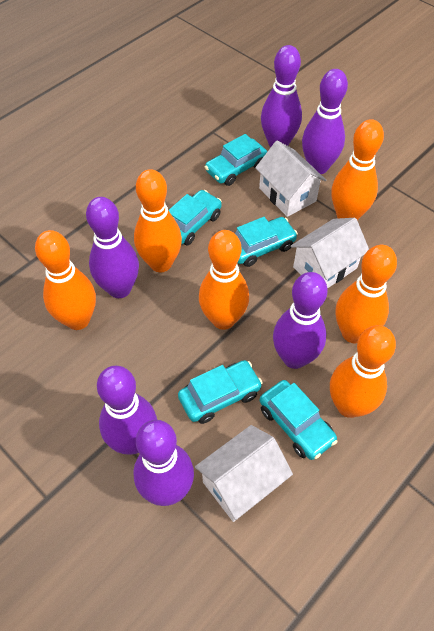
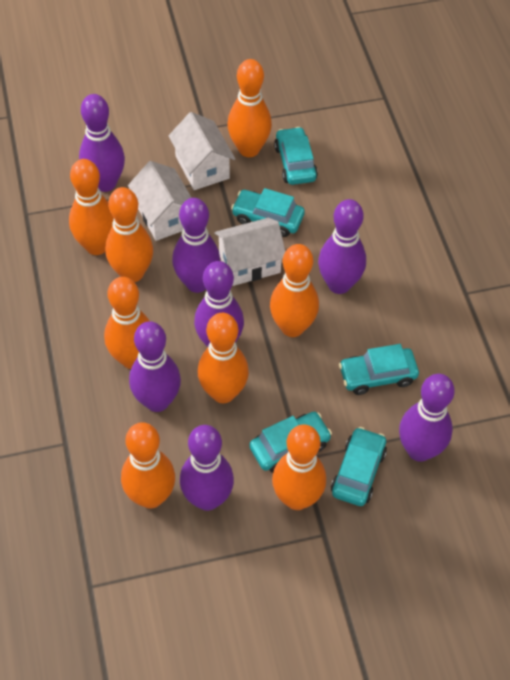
orange bowling pin: [35,230,96,330] [134,169,182,272] [199,230,249,330] [330,325,396,418] [331,119,384,220] [336,245,397,343] = 6 -> [69,159,114,255] [104,277,149,369] [105,187,153,282] [121,422,175,509] [198,313,249,403] [227,59,272,157] [270,244,319,337] [272,424,326,510] = 8
purple bowling pin: [86,197,139,298] [97,366,157,455] [134,420,194,506] [261,45,302,148] [273,272,328,369] [302,69,348,174] = 6 -> [79,94,125,192] [129,321,181,412] [172,198,220,293] [180,425,234,511] [194,261,244,347] [318,199,366,294] [399,374,455,462] = 7

